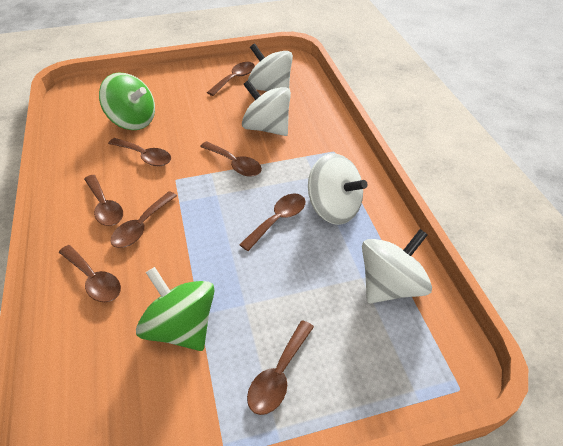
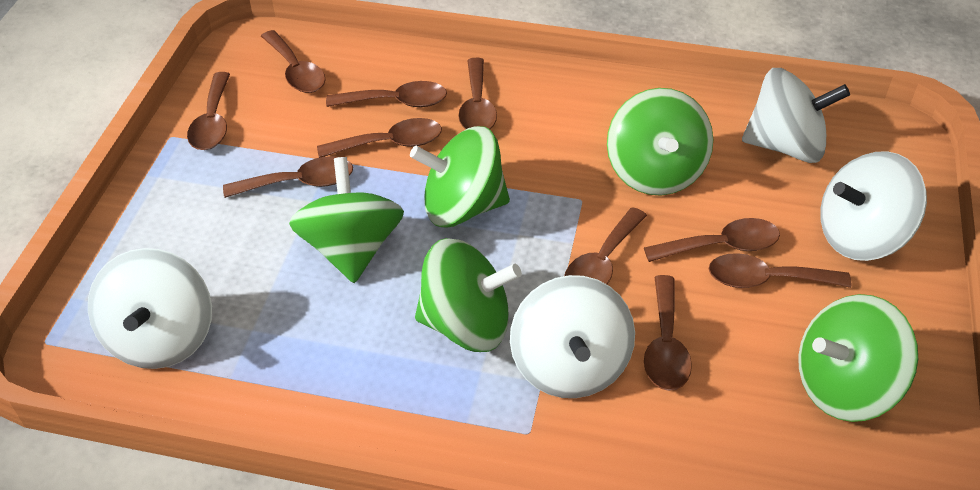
brown spoon: [59,245,121,302] [84,175,123,226] [108,138,171,166] [111,191,177,248] [200,141,262,177] [207,62,255,96] [239,193,305,251] [247,320,314,415] = 8 -> [187,72,230,150] [223,156,353,198] [261,30,326,93] [317,118,442,158] [326,81,447,107] [458,58,497,129] [564,207,647,284] [644,218,780,262] [644,275,692,391] [709,253,851,288] = 10
green spinning top: [99,73,155,130] [136,267,215,351] = 2 -> [289,157,404,283] [410,126,510,227] [415,238,522,352] [607,88,713,196] [798,294,918,422] = 5

